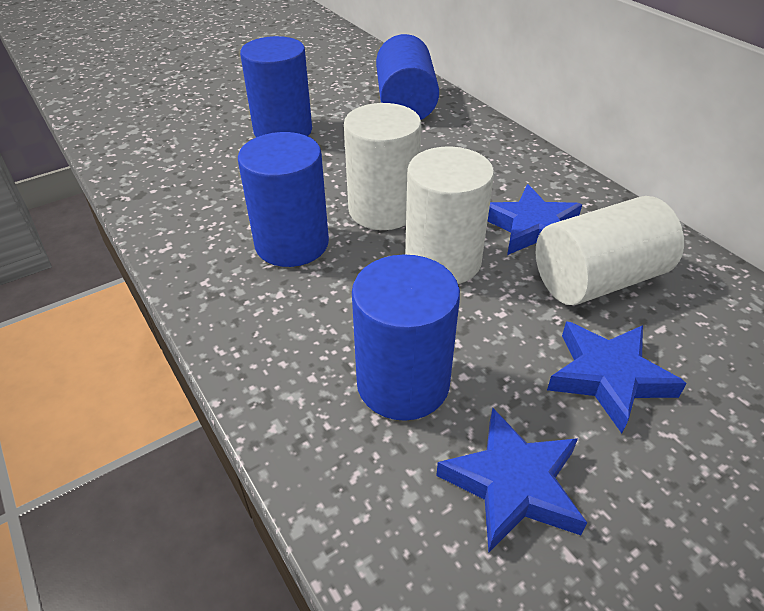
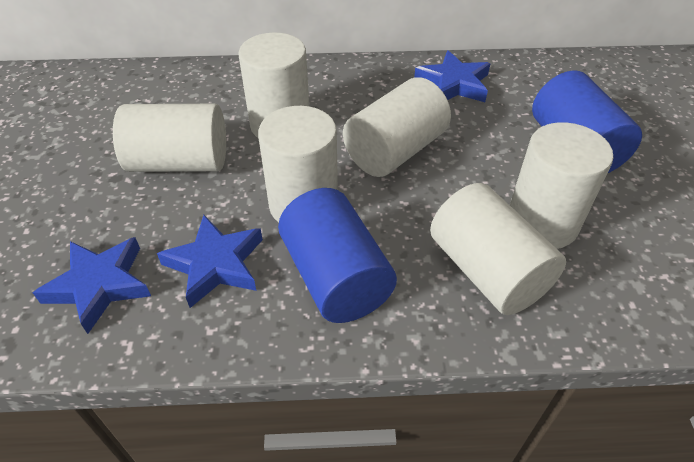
blue cylinder: [238,132,329,267] [240,36,312,137] [352,254,460,421] [376,34,439,120] = 4 -> [278,188,397,323] [532,70,642,173] = 2
white cylinder: [344,103,421,230] [405,146,494,284] [536,196,684,305] = 3 -> [113,104,226,172] [239,33,309,138] [258,106,338,222] [343,77,451,177] [430,183,566,315] [510,122,613,249] = 6

